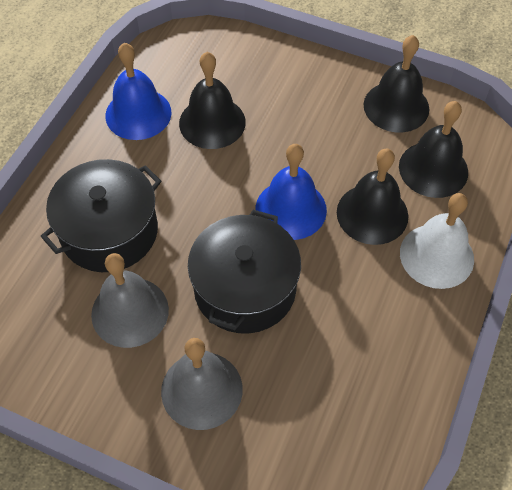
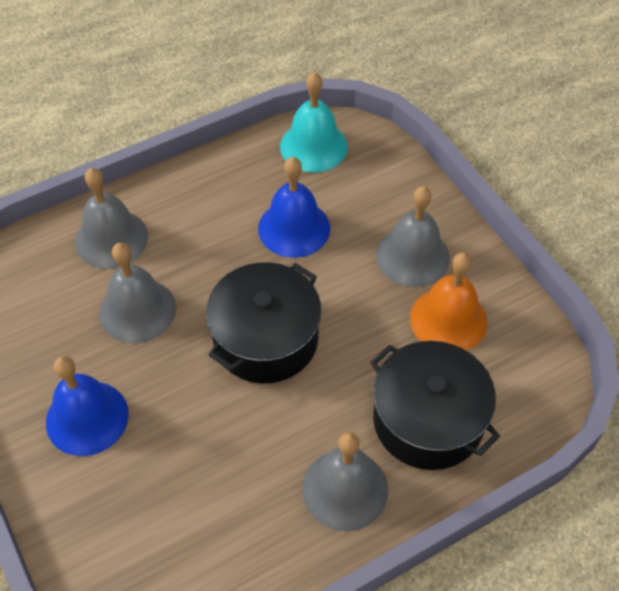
black bell: [179,52,246,149] [337,148,408,245] [364,35,429,132] [399,101,468,198] = 4 -> none = 0
grey bell: [91,253,169,348] [161,338,243,430] = 2 -> [75,168,148,269] [99,243,176,344] [302,432,388,531] [376,186,450,287] = 4
orange bell: none = 0 -> [410,253,487,351] = 1
turquoise bell: none = 0 -> [280,72,348,172] = 1
white bell: [400,193,474,289] = 1 -> none = 0

